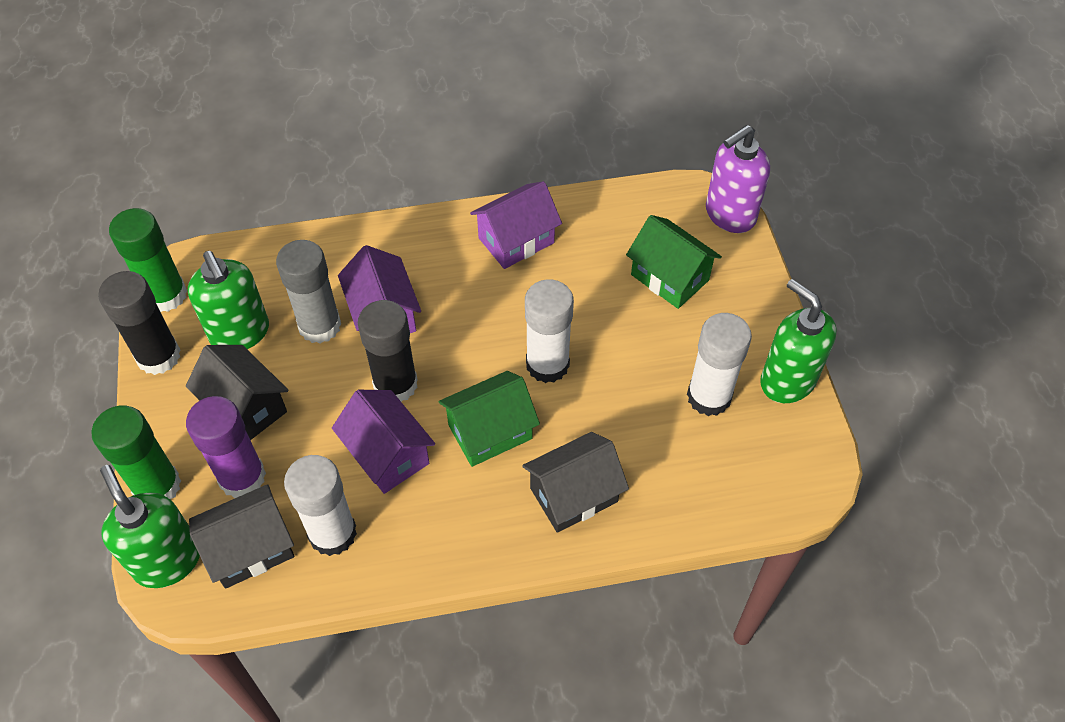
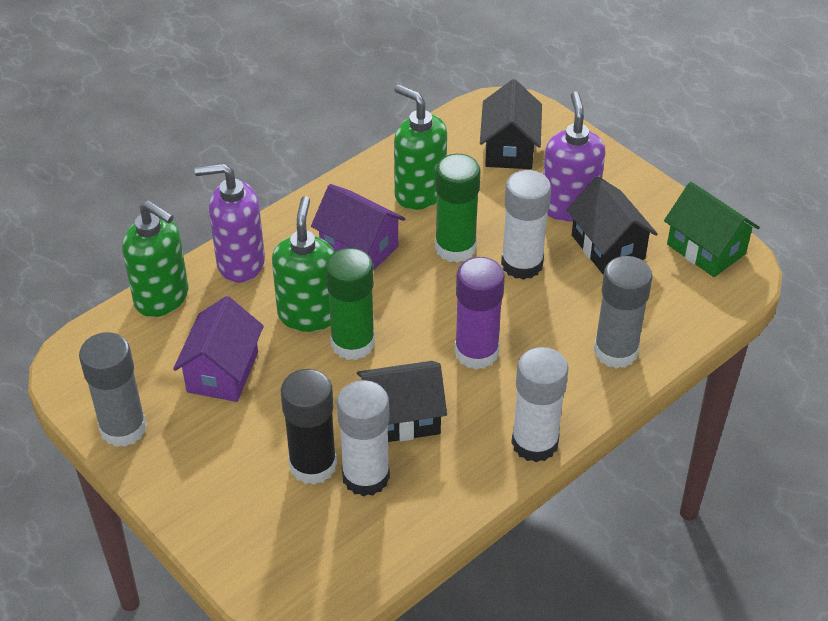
black glue stick: [98,271,181,375] [358,300,418,402] = 2 -> [281,369,337,485] = 1
green house: [439,371,540,467] [626,215,722,309] = 2 -> [664,182,760,277] = 1
grey glue stick: [276,240,341,344] = 1 -> [79,332,147,447] [594,256,653,369] = 2
purple house: [332,390,435,494] [338,245,421,333] [470,181,562,269] = 3 -> [173,296,264,402] [311,184,405,271] = 2
purple soap dispenser: [706,125,770,233] = 1 -> [195,163,265,283] [543,91,605,222] = 2

